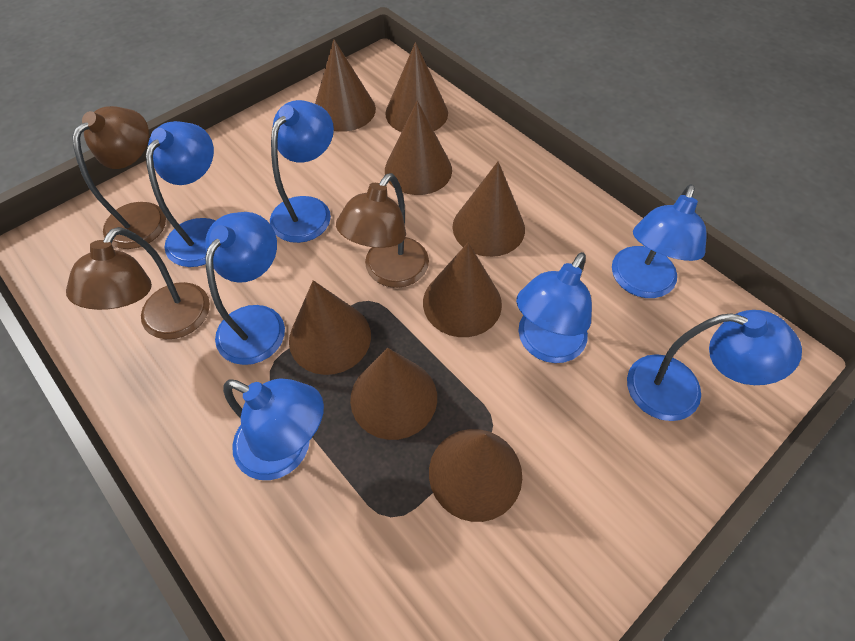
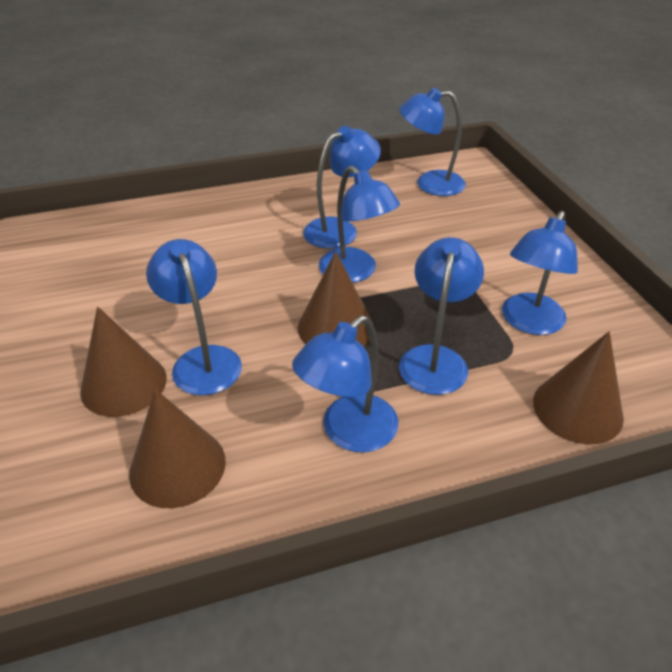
brown cone: [289,280,371,375] [315,39,376,132] [350,348,437,440] [385,42,448,132] [385,101,452,195] [423,242,502,337] [429,429,522,522] [453,162,525,257] = 8 -> [80,307,167,417] [129,389,226,508] [298,251,374,346] [533,331,624,444] = 4
brown lamp: [66,227,210,339] [72,106,166,249] [336,173,429,288] = 3 -> none = 0

